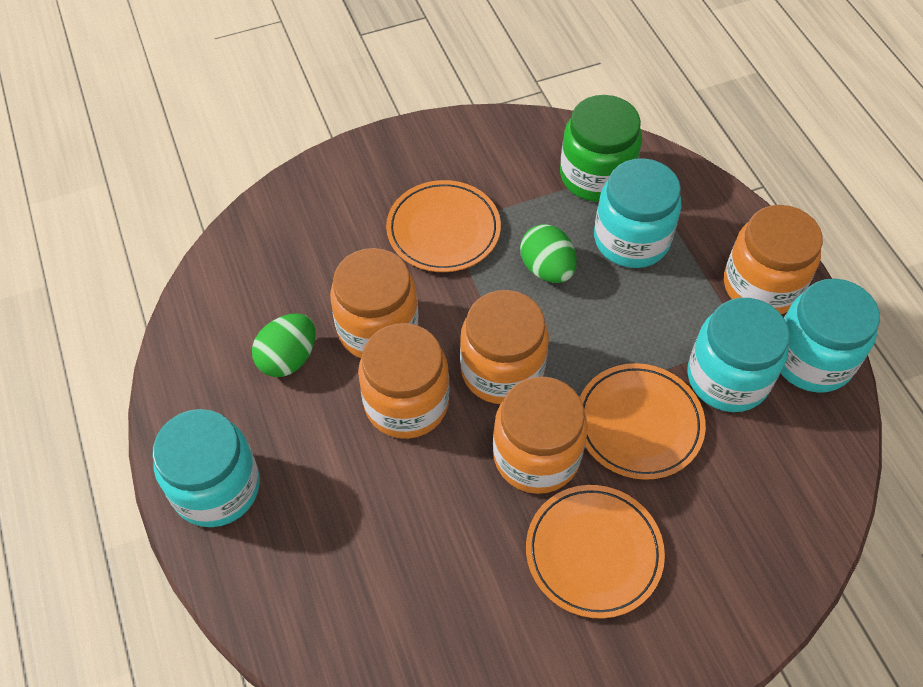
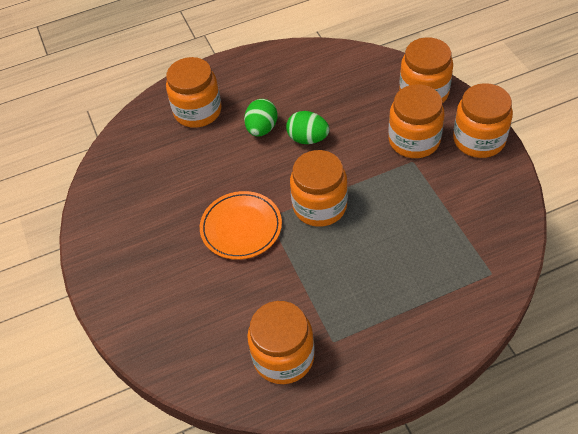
green jar: [560,95,642,202] = 1 -> none = 0
orange jar: [330,248,419,358] [358,323,449,439] [460,290,549,404] [493,377,588,494] [724,205,823,314] = 5 -> [166,57,222,128] [247,301,315,384] [290,150,348,227] [388,84,444,158] [399,37,453,103] [453,83,513,158] = 6
orange plate: [386,180,501,272] [526,485,665,619] [580,363,706,480] = 3 -> [200,191,282,260] = 1
turquoise jar: [153,409,260,527] [594,158,681,268] [687,298,790,412] [781,278,880,393] = 4 -> none = 0

